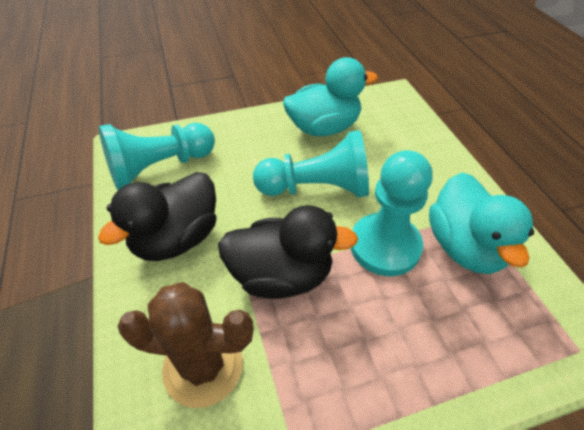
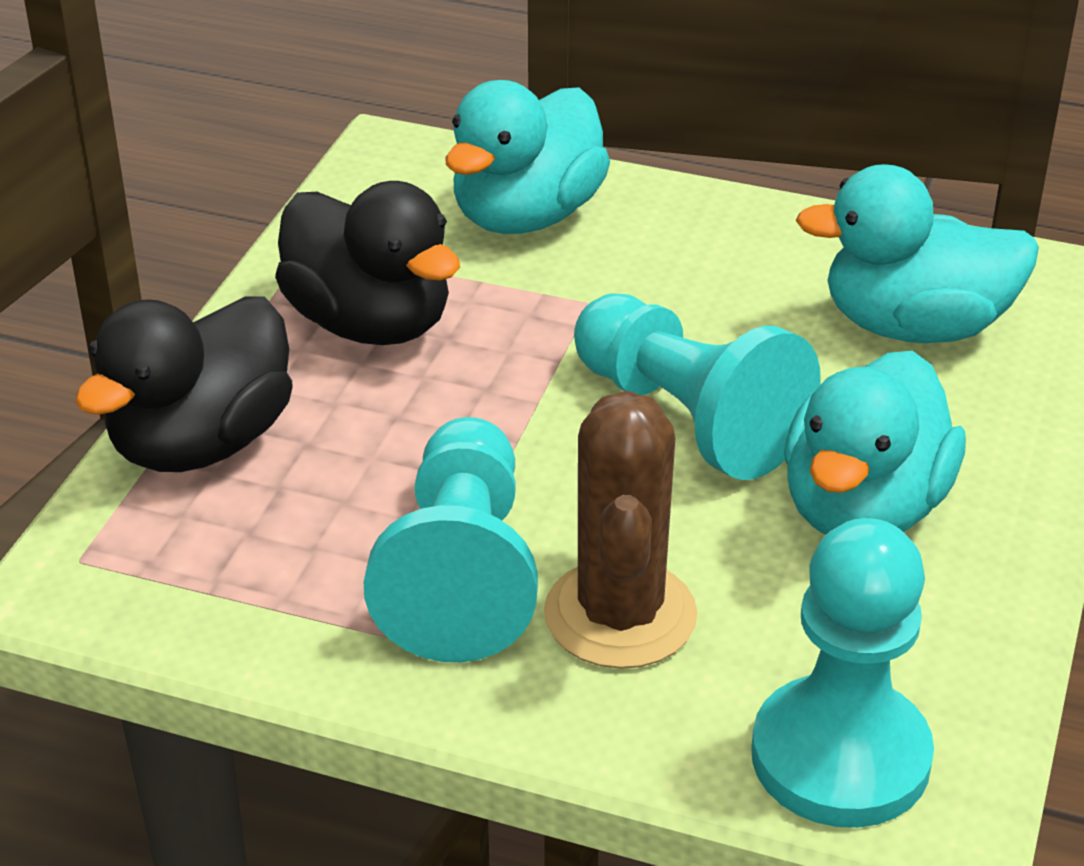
turquoise duck: [283,57,378,136] [429,173,534,274] = 2 -> [445,80,610,234] [784,351,966,535] [796,164,1039,343] = 3

